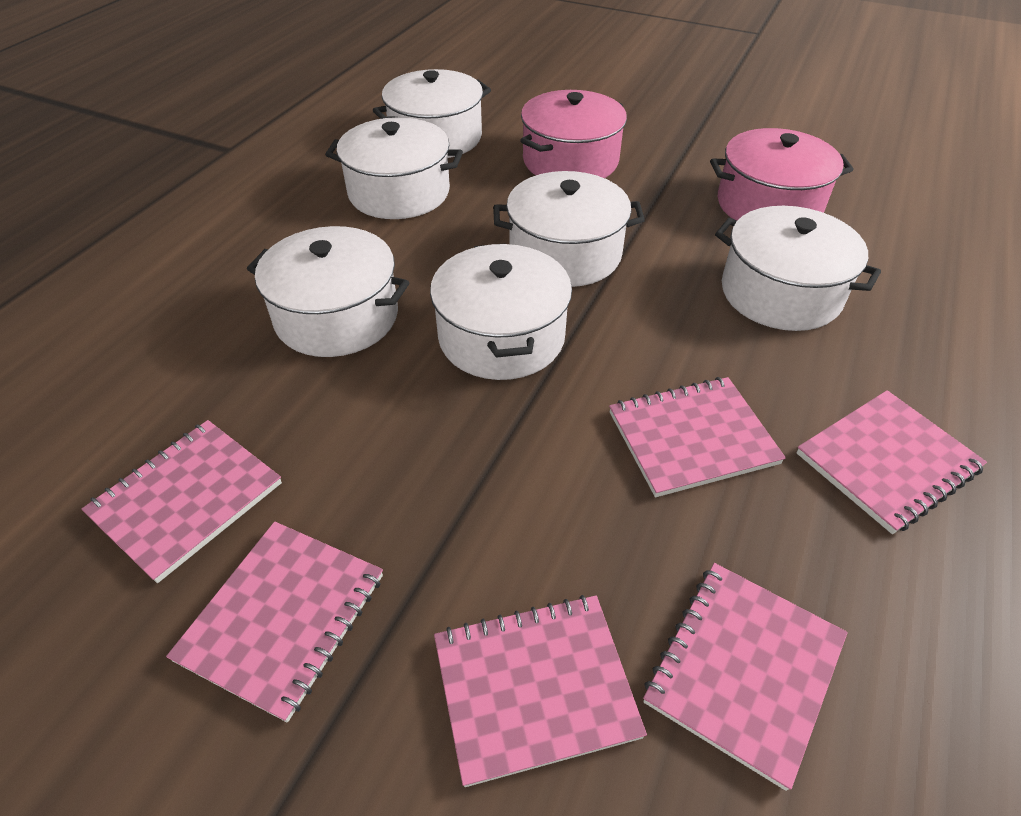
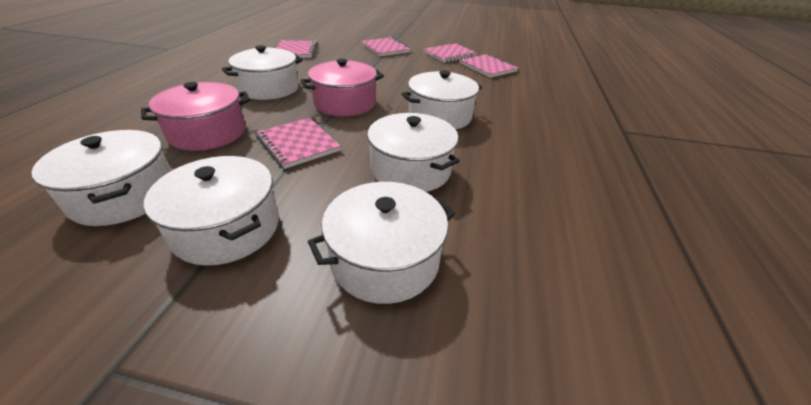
pink notebook: [82,420,282,583] [166,522,383,723] [434,595,647,787] [609,377,786,497] [643,563,848,791] [797,390,987,534] = 6 -> [256,118,341,169] [277,40,318,58] [361,37,410,56] [423,43,478,63] [459,54,518,78] = 5

